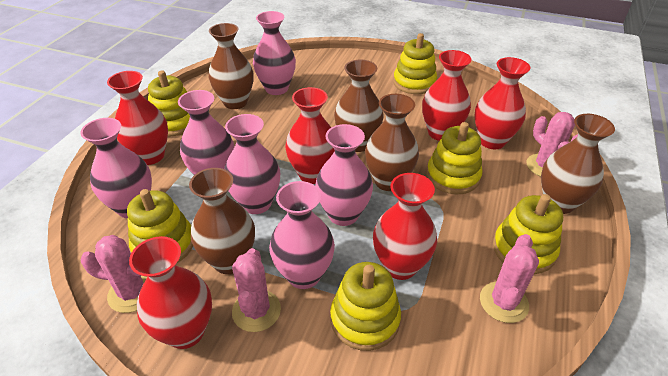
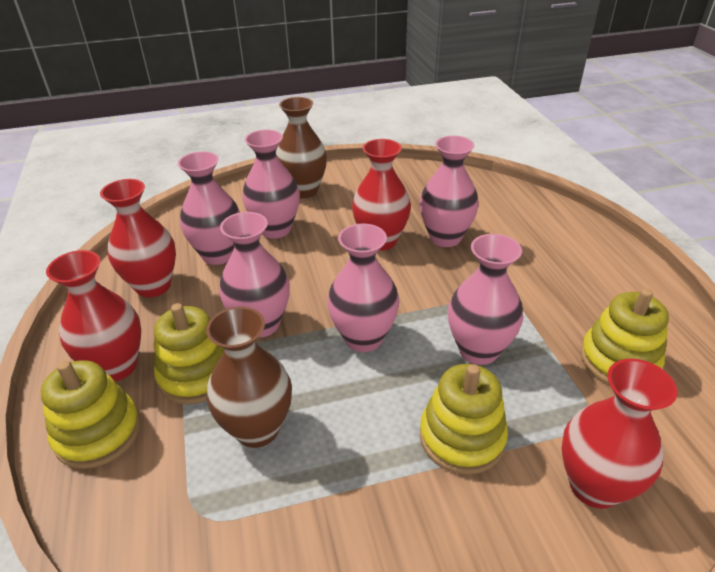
brown vase: [189,168,255,274] [209,23,253,109] [334,60,384,152] [365,94,419,191] [541,114,615,214] = 5 -> [206,306,292,448] [276,97,327,198] = 2
pink cactus: [80,235,147,313] [232,248,281,332] [480,234,539,323] [526,112,578,177] = 4 -> none = 0
red vase: [107,71,168,165] [129,236,212,349] [285,87,335,184] [373,173,437,280] [422,50,471,141] [474,57,531,149] = 6 -> [46,250,141,381] [100,179,176,297] [352,139,411,251] [561,359,677,509] = 4
yellow stacking toy: [127,189,193,263] [148,71,190,137] [330,262,401,351] [393,33,437,94] [427,122,482,194] [493,194,563,274] = 6 -> [41,360,141,469] [154,303,224,404] [420,364,508,475] [580,289,669,385] = 4

